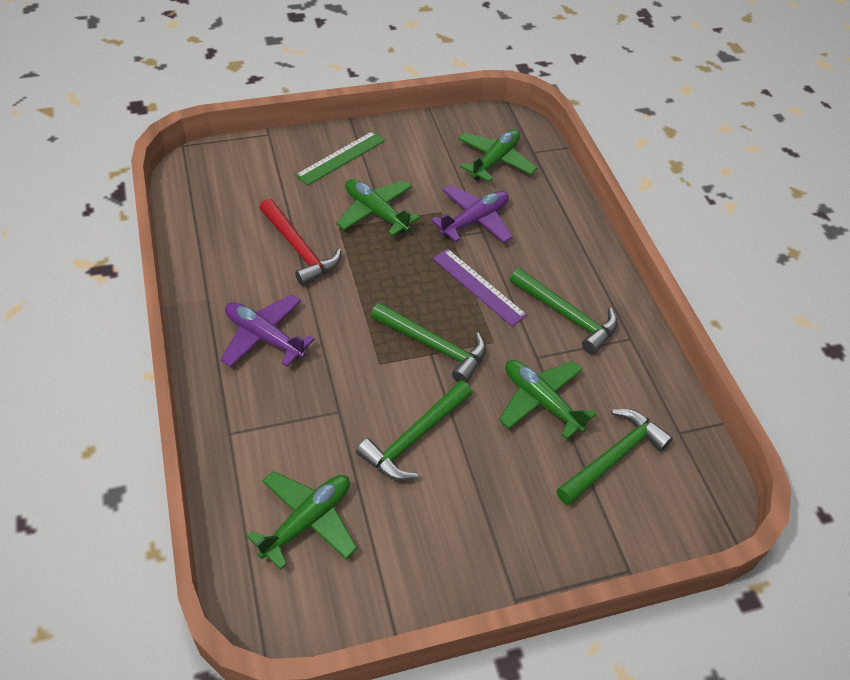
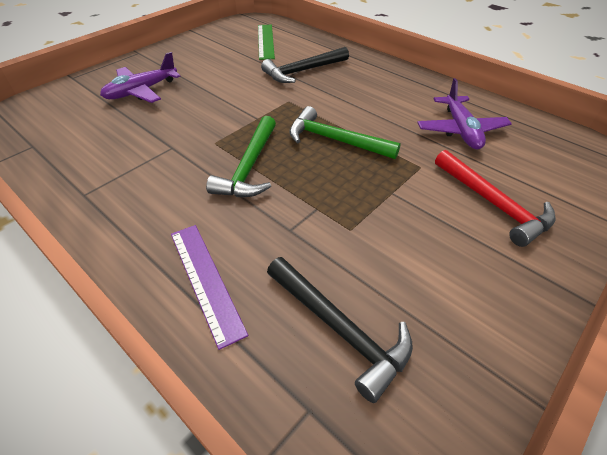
black hammer: none = 0 -> [261,47,349,83] [267,257,413,403] = 2
green hammer: [356,380,472,481] [371,303,486,383] [510,268,618,354] [556,409,673,505] = 4 -> [206,116,276,197] [289,106,401,159] = 2
green plane: [247,471,357,570] [336,179,420,236] [458,129,537,182] [499,360,596,440] = 4 -> none = 0

